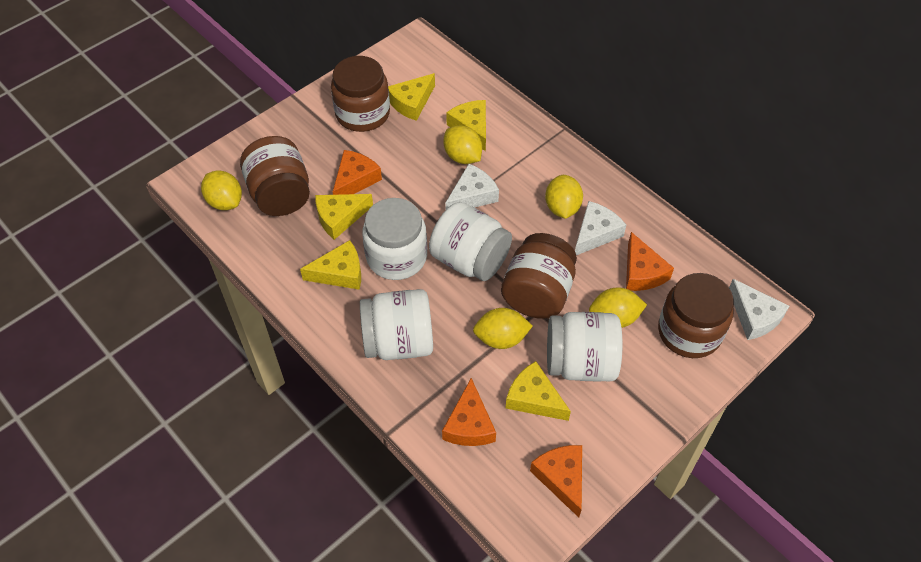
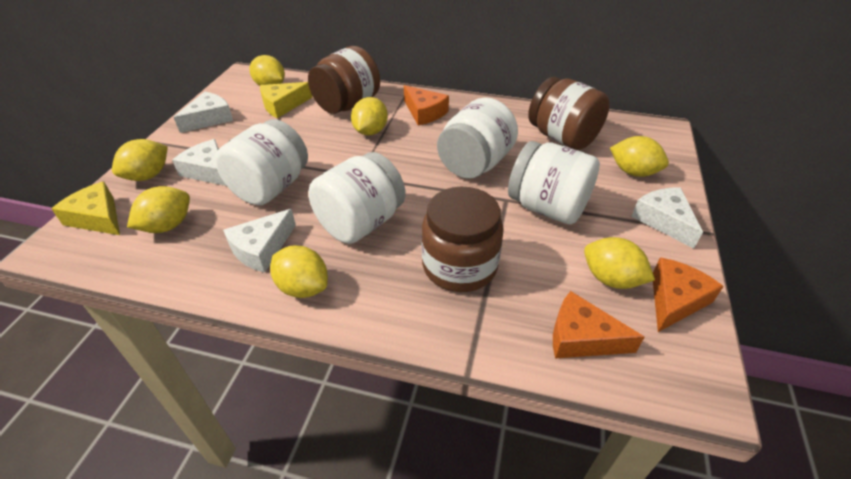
brown jar: [240,136,310,216] [331,56,390,132] [501,233,577,319] [658,273,734,358] = 4 -> [308,46,380,114] [421,187,504,292] [528,77,610,150] = 3
orange cheese: [333,150,382,195] [442,378,496,446] [530,445,582,518] [626,232,674,291] = 4 -> [404,85,449,126] [553,291,644,358] [653,257,724,332] = 3
white cheese: [445,164,499,210] [575,201,626,255] [729,279,789,340] = 3 -> [172,139,226,186] [174,92,233,133] [223,209,296,273] [631,187,703,248] = 4
yellow cheese: [300,240,361,290] [315,194,373,240] [388,73,435,121] [446,100,486,151] [506,361,571,421] = 5 -> [51,181,120,235] [260,82,312,118] = 2
yellow lemon: [201,171,242,210] [443,125,482,164] [473,308,533,349] [545,175,583,219] [589,288,647,328] = 5 -> [112,139,168,181] [127,186,190,233] [250,55,285,86] [270,246,328,298] [351,97,388,135] [584,237,655,289] [610,136,669,177] = 7

